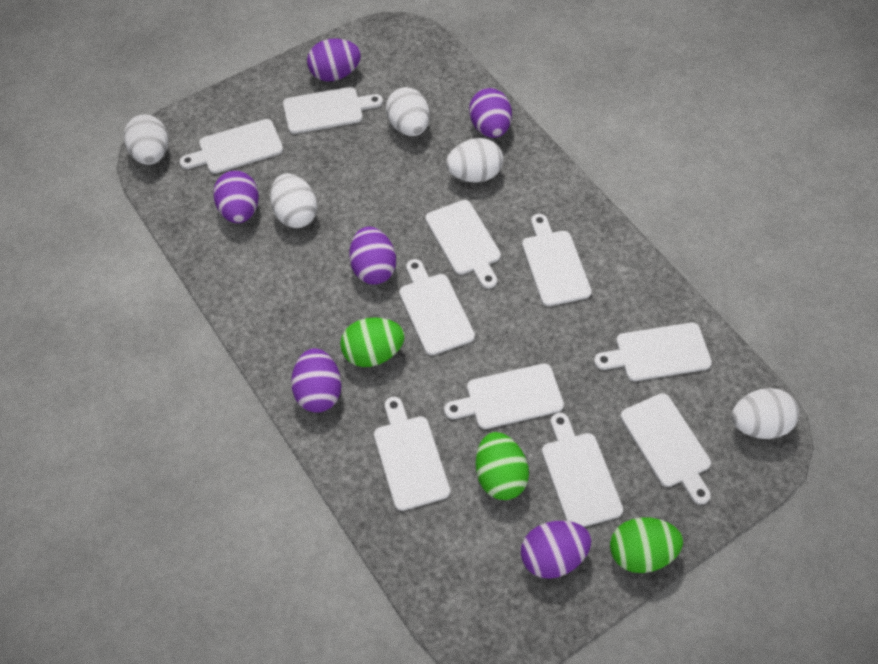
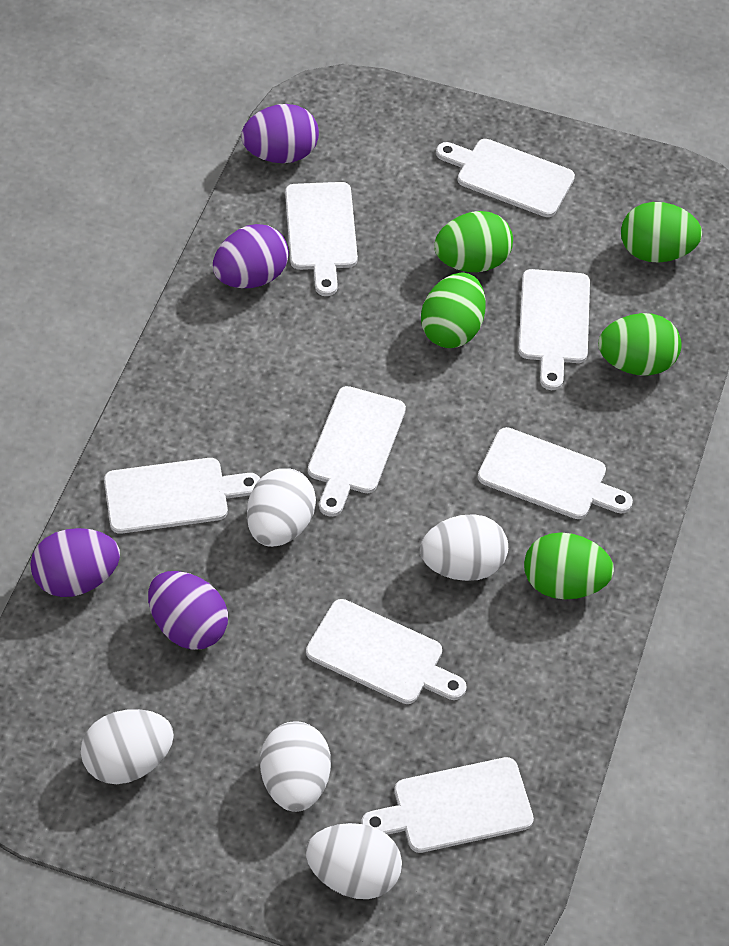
green egg: [340,317,405,367] [475,432,529,500] [610,517,683,573] = 3 -> [421,272,486,348] [434,211,513,272] [524,532,614,599] [598,313,682,376] [621,202,702,263] = 5
purple egg: [213,170,259,223] [291,348,342,413] [307,38,361,82] [349,227,396,285] [469,88,512,138] [521,521,591,579] = 6 -> [30,528,120,597] [148,571,228,650] [213,224,289,288] [241,104,319,163] = 4
white cutting board: [179,119,283,174] [283,87,383,134] [374,397,450,511] [399,259,475,355] [425,200,501,289] [444,364,564,429] [522,214,592,306] [542,413,623,527] [594,323,712,381] [620,393,711,505] = 10 -> [104,458,260,534] [285,182,358,296] [306,599,466,704] [308,386,406,517] [361,757,534,853] [436,139,575,217] [478,427,633,519] [518,269,590,390] = 8

